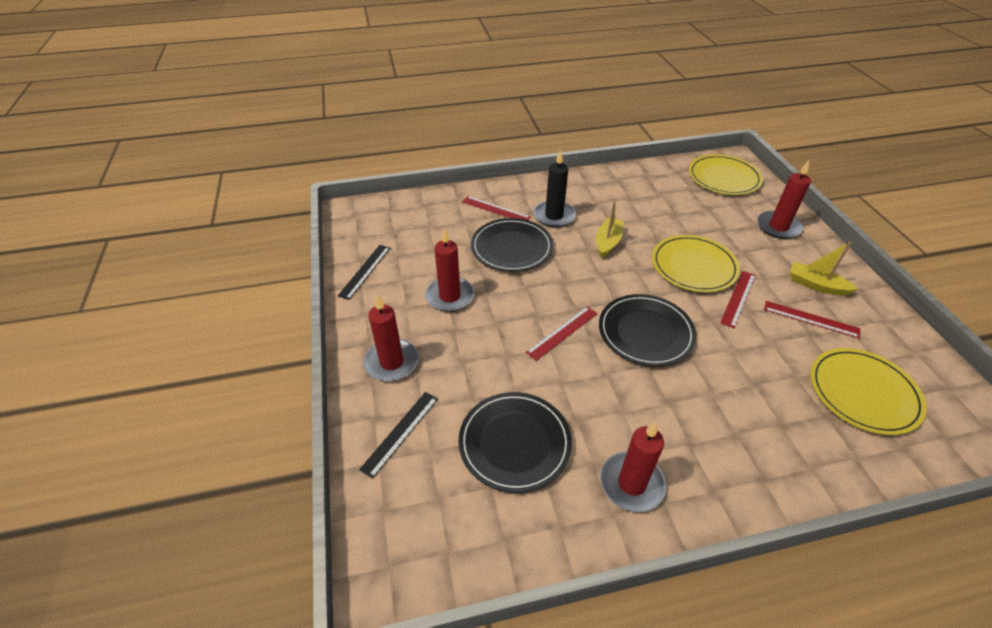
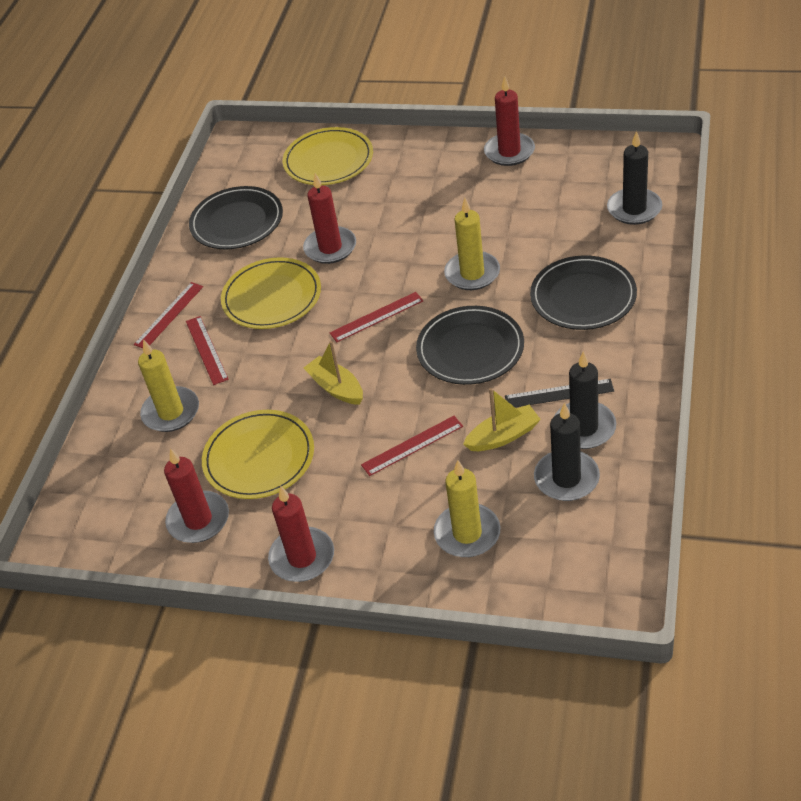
black candle: [533,149,576,227] = 1 -> [534,403,600,501] [555,351,616,449] [607,131,662,225] = 3
black ruler: [338,245,390,300] [359,392,438,479] = 2 -> [505,379,614,407] = 1
yellow candle: none = 0 -> [138,339,199,432] [434,460,501,557] [444,198,500,290] = 3

